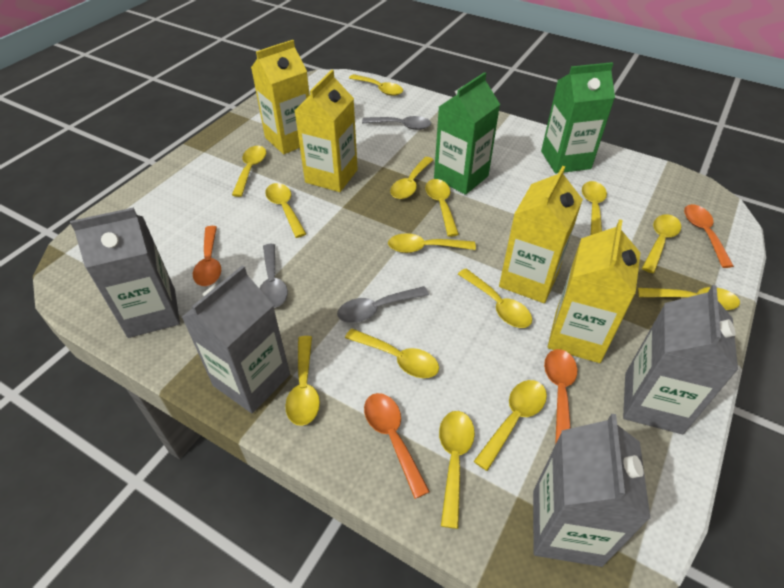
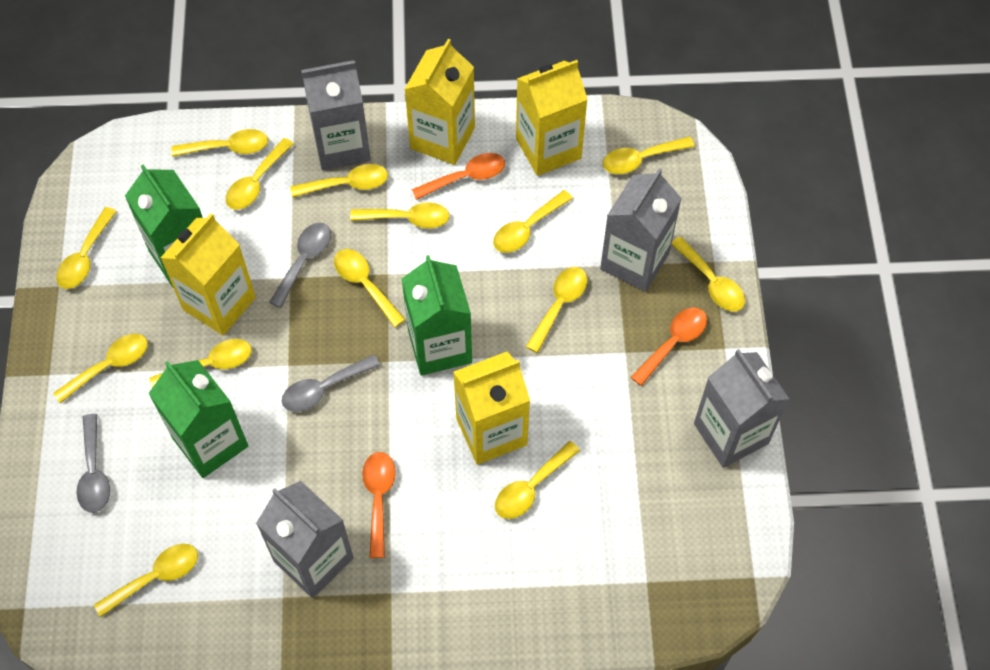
green carton: [434,72,500,195] [541,62,615,174] = 2 -> [125,164,203,287] [148,360,248,478] [402,255,472,375] = 3
orange spoon: [193,226,221,286] [364,393,430,499] [544,349,577,445] [684,204,734,268] = 4 -> [362,452,396,558] [412,153,505,200] [631,307,707,386] = 3

